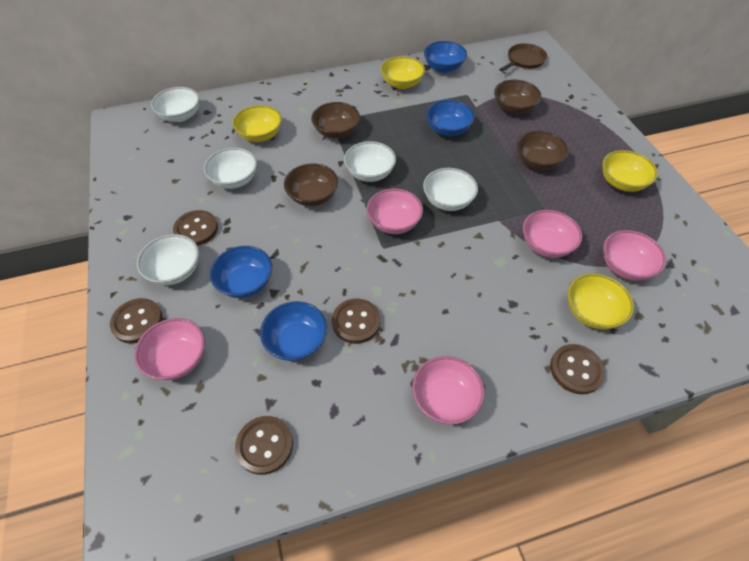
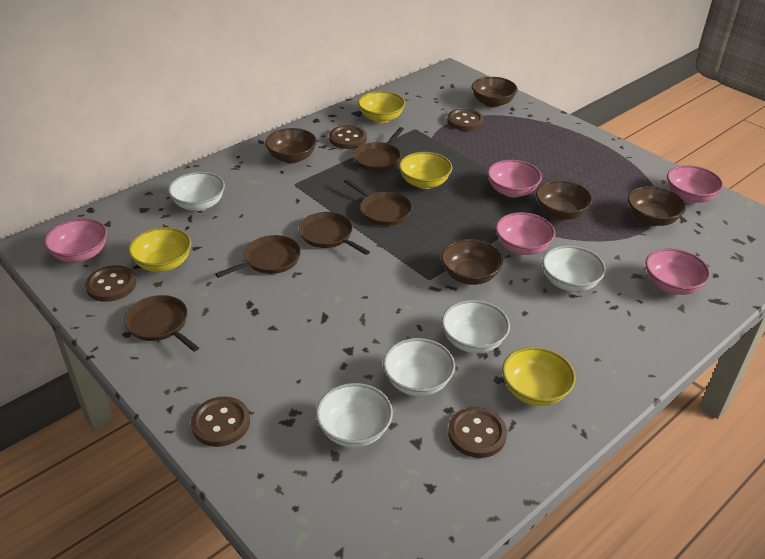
blue bowl: [210,246,272,298] [260,301,327,361] [424,41,467,73] [426,100,475,136] = 4 -> none = 0
brown bowl: [284,163,338,206] [311,102,360,138] [494,80,541,114] [517,131,569,170] = 4 -> [265,128,317,164] [441,239,503,285] [471,77,518,108] [536,180,593,220] [628,186,686,226] = 5
brown pan: [499,43,547,72] = 1 -> [124,295,199,352] [215,235,301,278] [299,212,370,255] [344,179,412,226] [354,127,404,171] = 5

